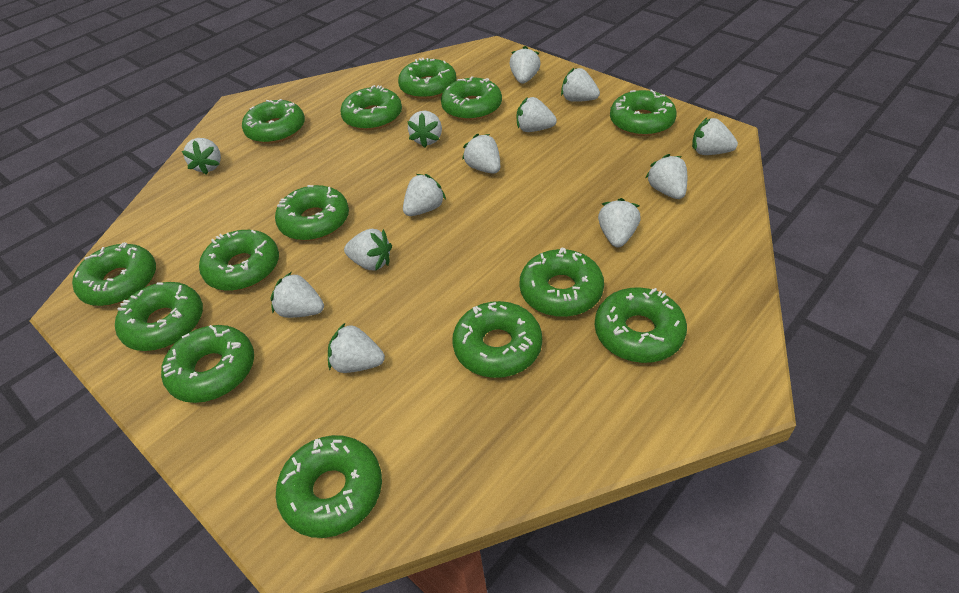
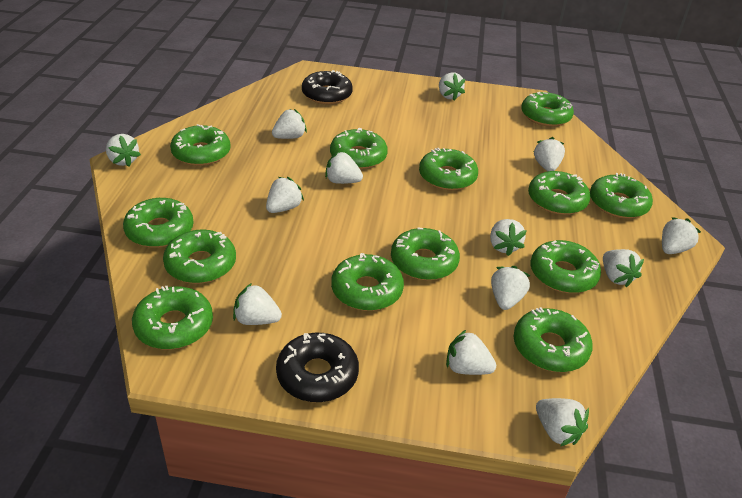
black donut: none = 0 -> [276,333,359,402] [302,70,353,104] = 2
green donut: [72,242,156,306] [115,282,203,351] [161,325,254,403] [199,230,279,291] [242,99,305,144] [275,185,349,241] [276,435,382,538] [340,85,402,130] [398,58,457,99] [441,76,502,121] [452,301,542,378] [519,247,604,317] [595,287,687,363] [610,89,677,136] = 14 -> [123,198,194,248] [132,286,213,349] [163,230,236,284] [170,124,231,166] [330,128,388,169] [331,253,404,311] [391,228,460,280] [419,148,478,190] [514,307,593,372] [521,92,574,127] [528,171,590,215] [531,240,601,293] [590,173,653,218] = 13

